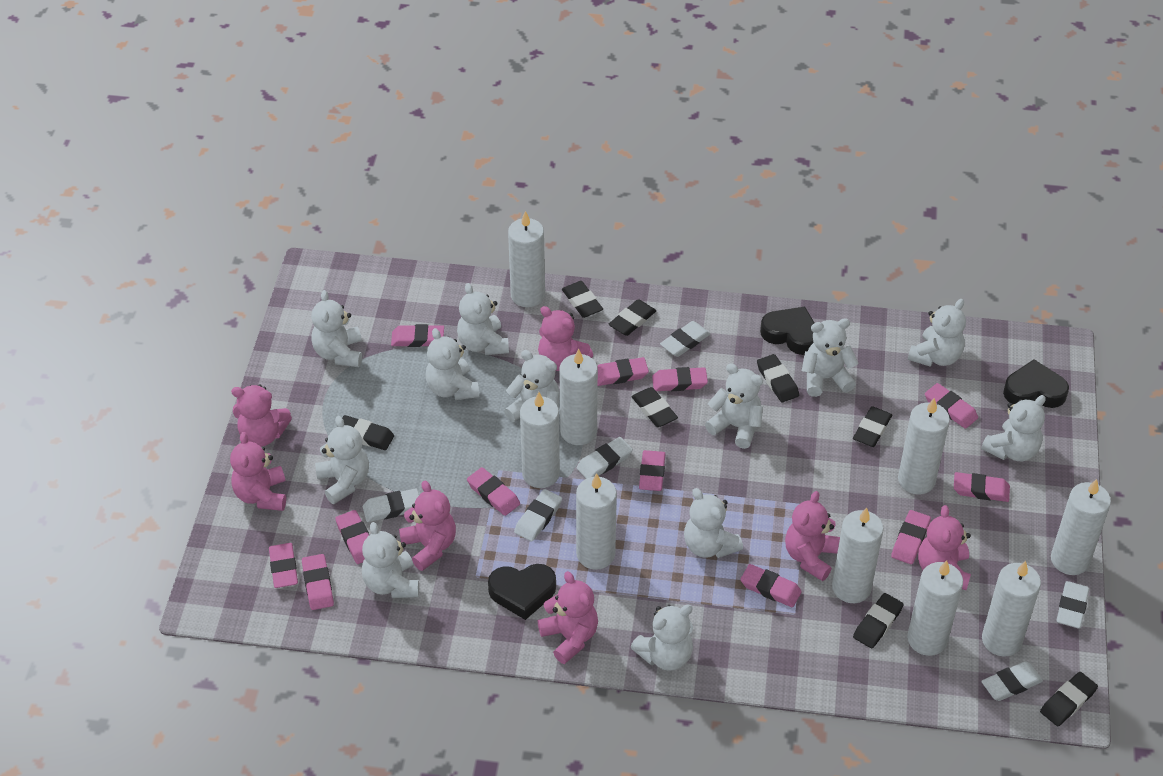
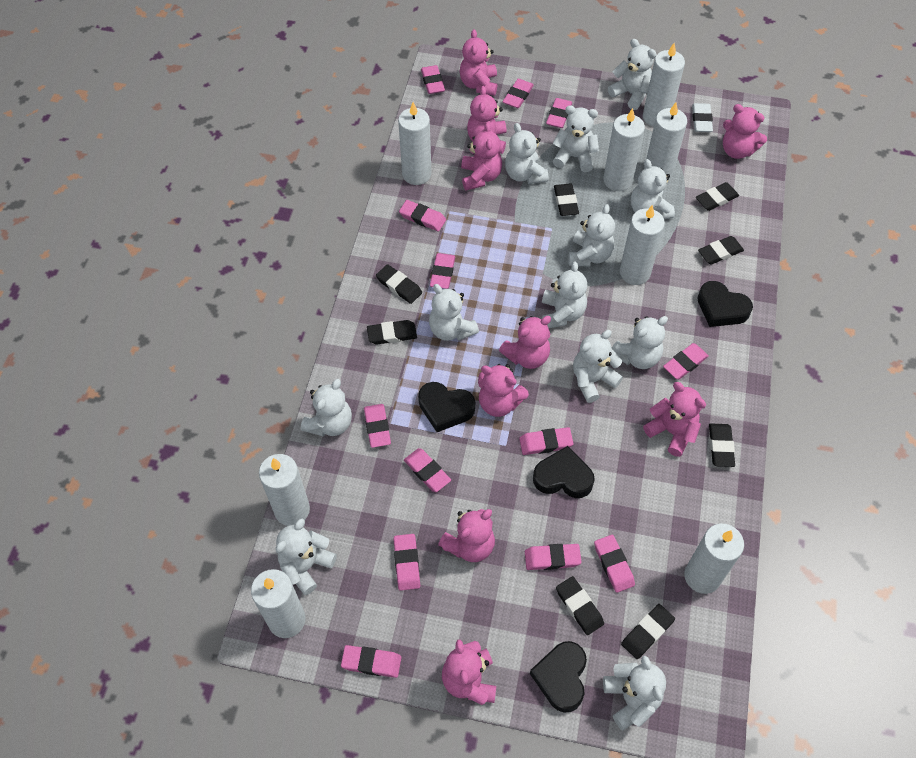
black heart: [488,564,556,620] [760,307,814,355] [1003,359,1069,408] = 3 -> [418,382,475,432] [530,641,587,713] [533,446,595,498] [697,281,753,327] = 4
pink eraser: [269,543,298,588] [302,554,334,610] [335,510,369,564] [391,324,444,347] [467,467,520,516] [597,357,649,386] [639,450,665,491] [652,367,708,391] [740,564,802,607] [891,510,931,564] [925,383,978,429] [954,472,1010,502] = 12 -> [341,645,401,678] [364,404,391,448] [393,534,420,591] [399,200,446,231] [404,448,451,492] [421,65,445,94] [430,253,455,289] [503,79,534,108] [519,427,574,455] [525,544,581,570] [546,98,572,128] [594,535,635,593] [663,343,709,379] = 13
pink teddy bear: [230,432,286,511] [231,385,292,447] [399,481,456,571] [537,571,598,664] [538,306,593,371] [785,491,840,581] [918,505,971,590] = 7 -> [438,509,495,562] [442,640,496,705] [459,29,497,96] [461,122,502,190] [467,86,507,154] [478,364,529,417] [499,316,551,369] [643,382,706,457] [723,104,767,159] = 9
white candle: [508,211,545,307] [520,392,560,488] [559,348,598,445] [576,473,617,570] [832,507,884,603] [898,398,950,494] [907,560,963,656] [982,561,1041,657] [1051,479,1111,575] = 9 -> [251,569,306,638] [259,454,310,526] [398,102,431,185] [603,108,645,191] [620,205,665,285] [643,43,685,127] [644,103,687,182] [684,523,744,594] = 8
white eraser: [363,488,419,522] [514,489,562,542] [577,437,633,479] [660,321,710,357] [981,661,1043,701] [1057,581,1089,629] = 6 -> [692,103,713,132] = 1

